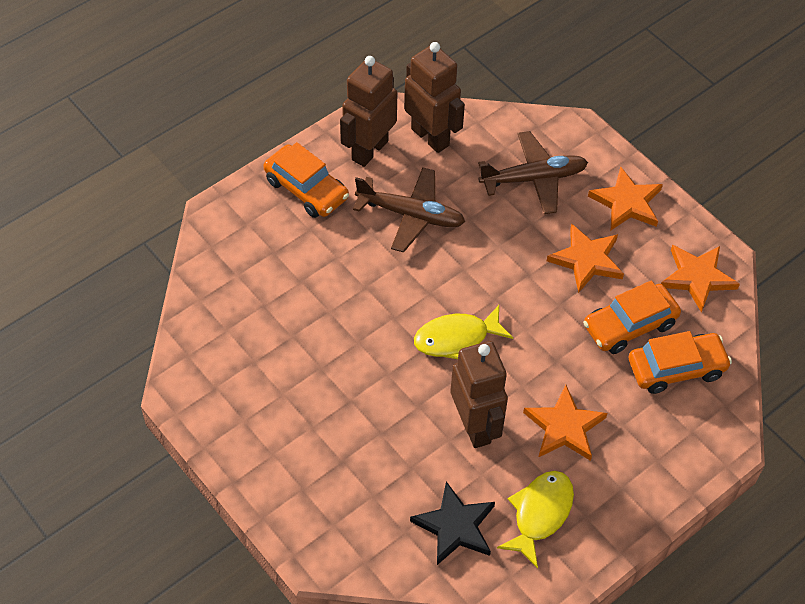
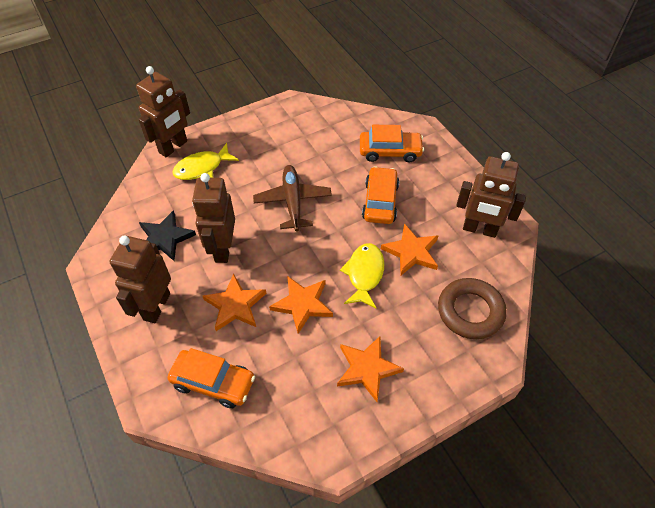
brown plane: [353,167,465,252] [478,131,588,214] = 2 -> [253,165,332,231] = 1
brown ring: none = 0 -> [438,278,507,339] = 1
brown robot: [340,56,397,167] [404,42,465,153] [450,341,508,448] = 3 -> [109,236,171,323] [136,66,190,157] [192,173,235,263] [456,152,526,238] = 4

